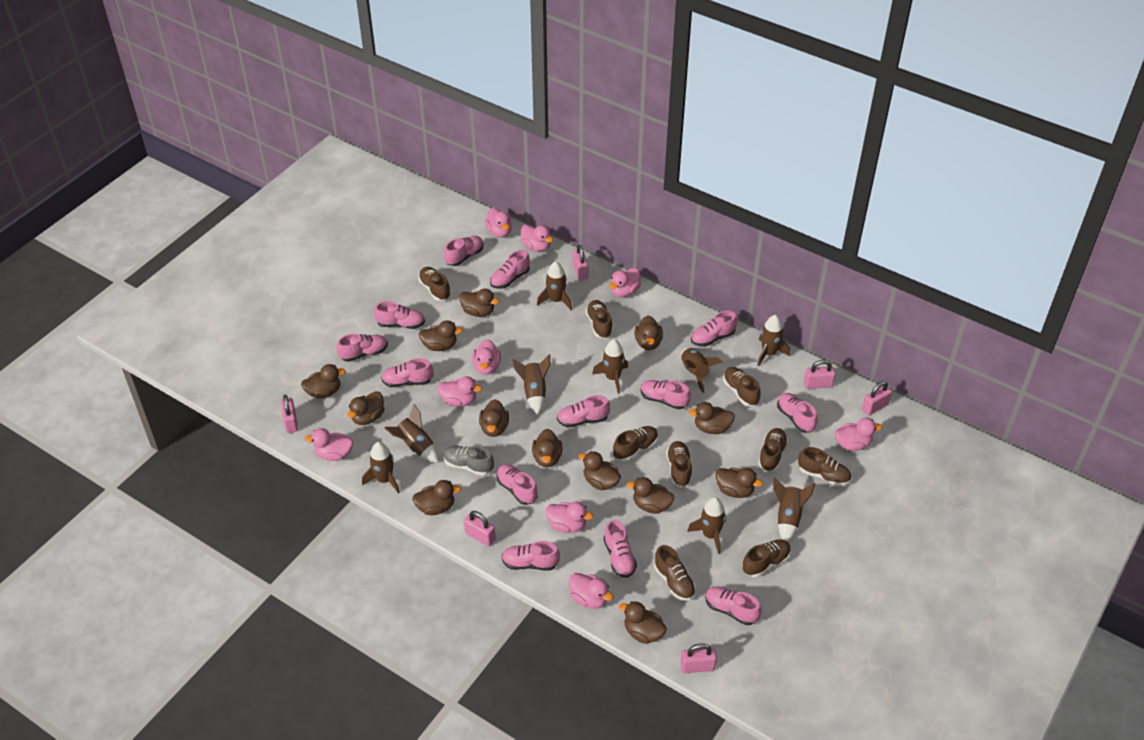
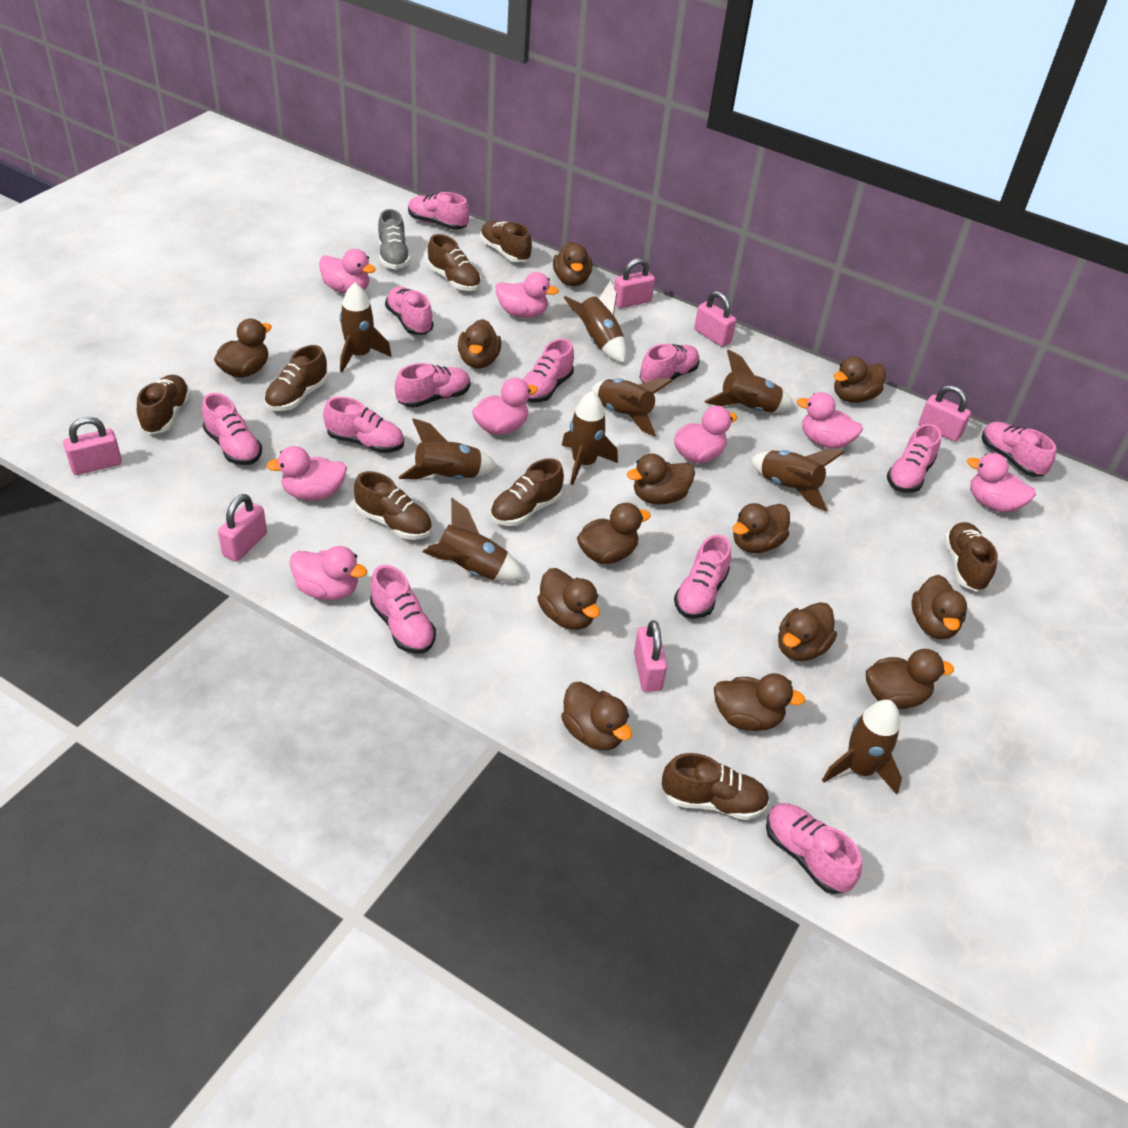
brown shoe: [418,267,451,301] [586,300,613,339] [613,426,658,461] [654,545,696,601] [666,441,692,487] [723,367,760,406] [742,539,791,577] [758,428,788,471] [798,447,851,486] = 9 -> [137,375,191,434] [264,345,328,411] [354,471,432,540] [428,234,481,291] [480,221,532,262] [490,458,564,526] [662,753,769,820] [944,522,998,592] = 8
pink duck: [305,428,353,461] [438,376,482,407] [472,339,501,375] [485,207,512,237] [521,224,553,252] [545,501,593,533] [569,573,613,609] [609,268,641,297] [835,417,882,451] = 9 -> [266,446,347,501] [289,546,367,600] [319,249,376,293] [472,378,538,435] [496,272,559,318] [674,406,737,463] [797,392,863,449] [967,453,1036,513] = 8
pink shoe: [337,334,388,362] [374,301,425,329] [381,358,433,387] [444,236,483,266] [490,250,530,289] [496,464,538,505] [501,541,560,570] [557,395,610,428] [604,520,637,578] [640,380,691,410] [691,311,737,347] [705,586,761,625] [777,393,818,433] = 13 -> [202,393,262,465] [323,397,404,453] [370,565,436,654] [385,286,433,335] [395,363,470,408] [408,192,470,230] [523,339,574,402] [640,344,700,383] [674,535,731,619] [766,803,862,894] [887,424,941,493] [982,422,1056,477] = 12

